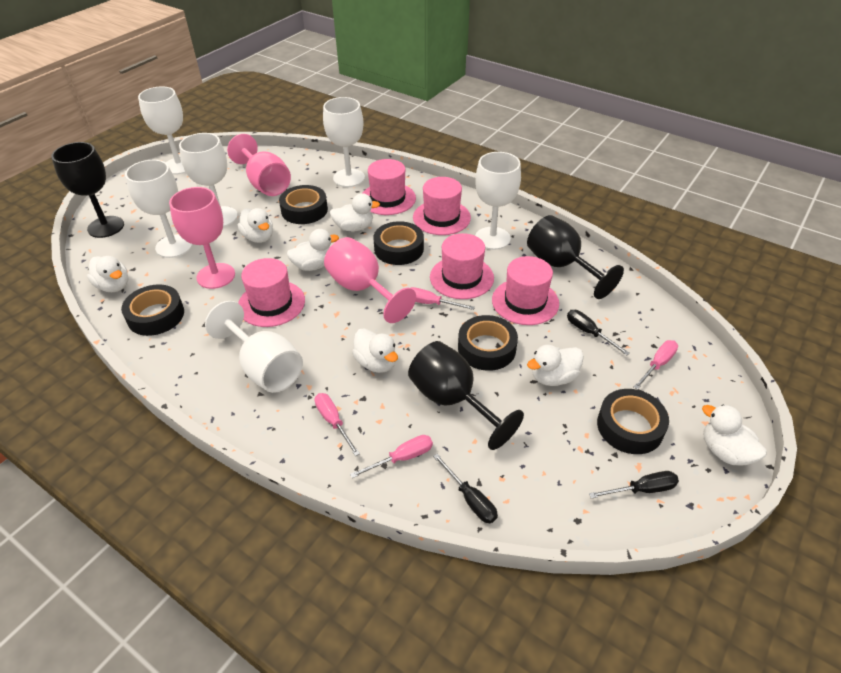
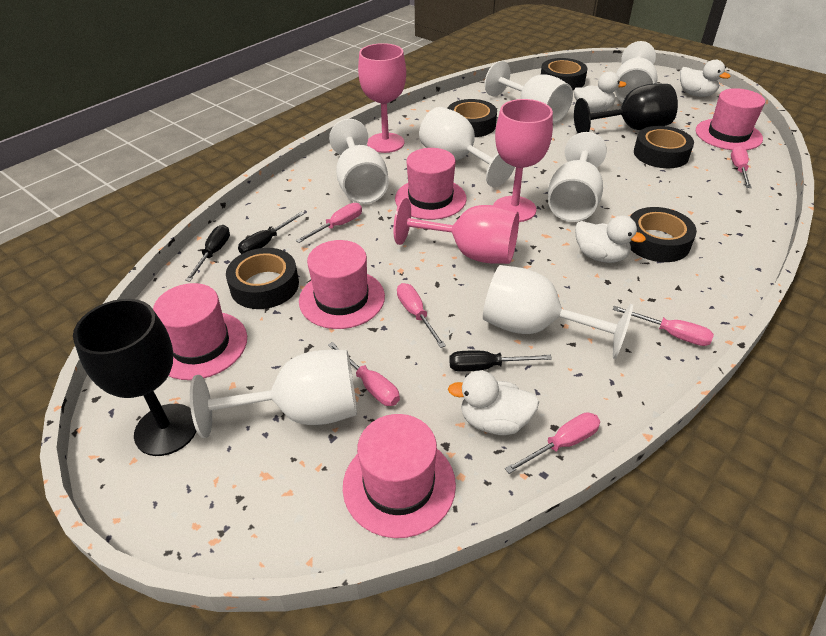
black goblet: [51,142,124,238] [408,341,524,450] [527,215,624,299] = 3 -> [73,299,197,456] [574,84,678,133] = 2
pink screwdriver: [315,393,360,456] [350,435,433,478] [411,287,475,310] [634,340,678,390] = 4 -> [296,203,362,243] [328,342,400,406] [397,283,446,348] [505,412,600,474] [613,306,714,346] [731,146,752,188] = 6
white duck: [87,256,128,292] [237,208,273,243] [287,229,339,271] [330,193,380,232] [352,328,398,373] [527,345,584,386] [702,405,767,466] = 7 -> [448,371,539,435] [574,72,626,112] [575,215,646,263] [680,60,731,97] = 4
white goblet: [125,160,192,258] [138,86,186,175] [179,133,238,227] [205,301,303,393] [323,97,365,187] [475,152,521,250] = 6 -> [190,350,357,438] [329,119,389,204] [419,107,515,187] [483,265,633,359] [485,61,573,123] [548,132,607,222] [615,41,657,103] = 7

